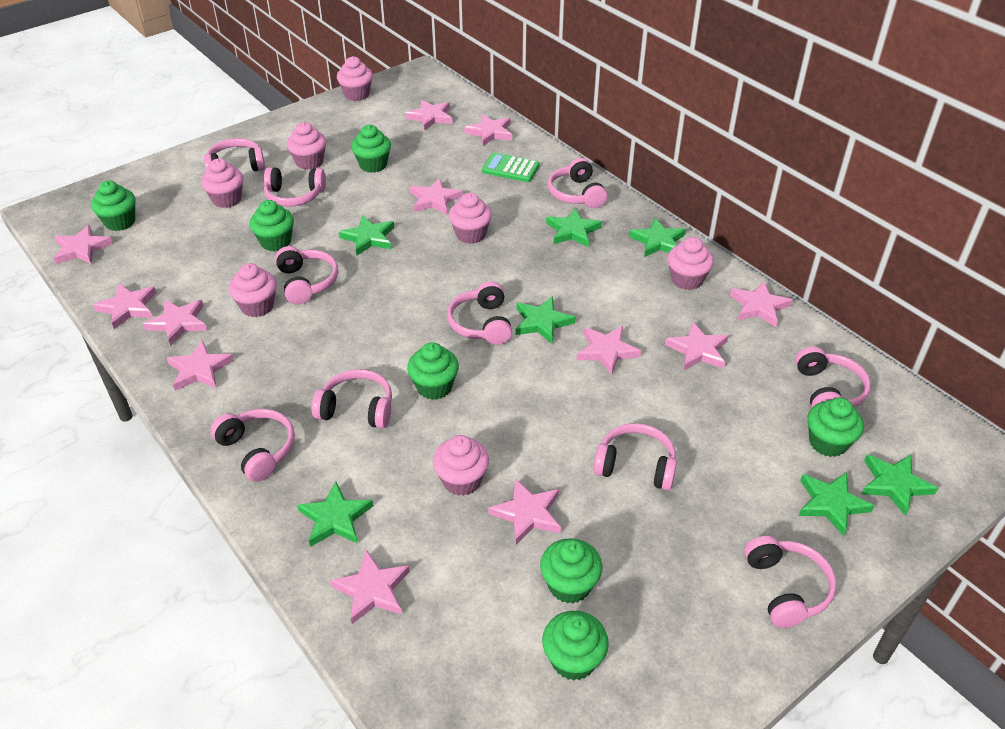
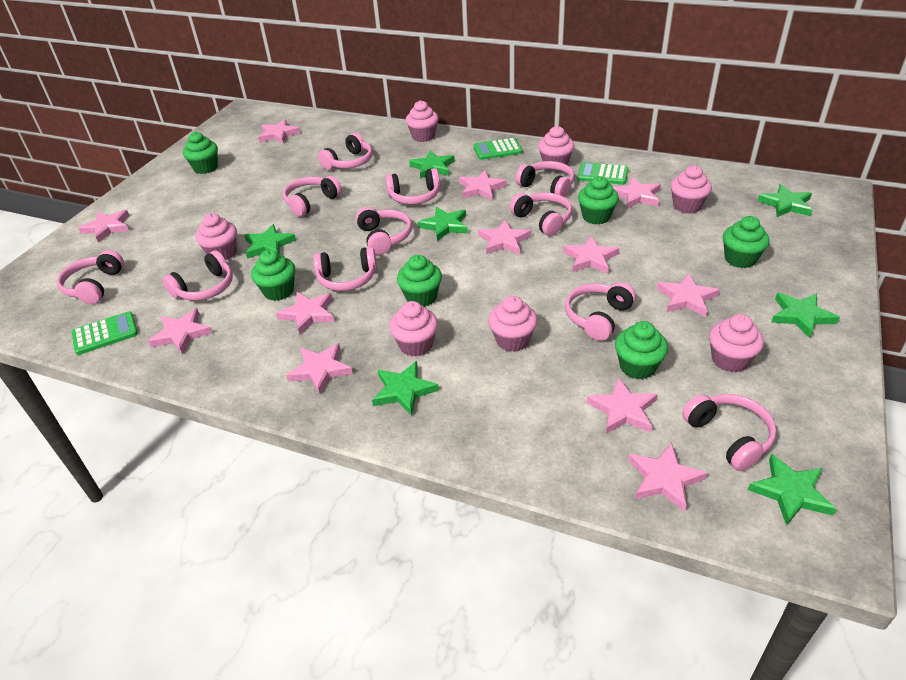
green calculator: [482,153,540,182] = 1 -> [72,311,138,355] [474,138,522,160] [577,162,628,184] = 3
green cupcake: [91,180,136,231] [250,200,294,251] [351,125,391,173] [407,342,459,400] [540,538,602,604] [542,611,609,681] [808,398,864,457] = 7 -> [183,132,218,174] [251,250,295,301] [397,255,442,307] [578,176,619,225] [615,321,668,379] [723,216,770,268] = 6
pink headphones: [204,138,265,171] [211,409,295,482] [264,167,326,207] [275,246,338,305] [312,369,392,429] [447,281,512,345] [548,158,607,208] [593,423,677,490] [744,536,836,628] [795,347,871,407] = 10 -> [57,250,124,304] [163,250,233,301] [283,176,342,217] [313,247,377,291] [318,133,373,170] [356,207,412,255] [385,168,440,205] [510,192,572,236] [515,161,575,197] [565,282,636,341] [682,394,777,471] = 11

